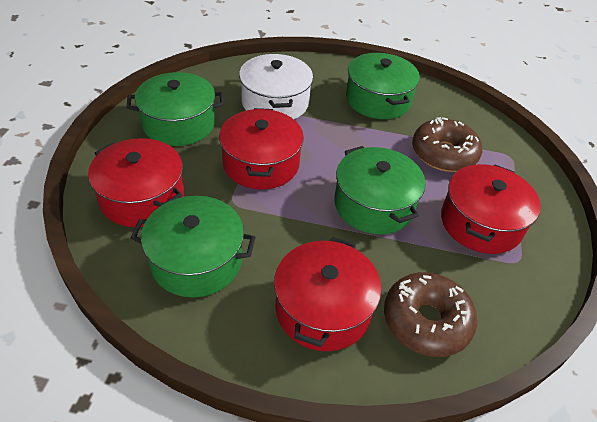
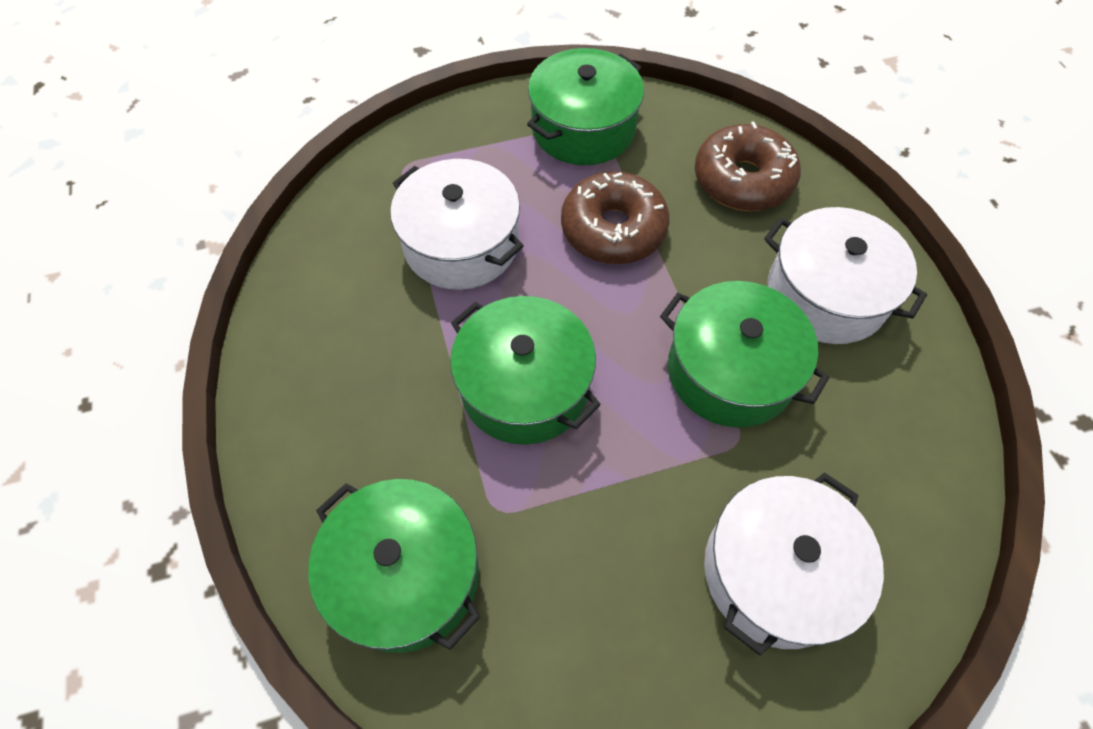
red pot: [88,138,184,227] [219,108,304,189] [274,237,382,351] [441,164,541,254] = 4 -> none = 0
white pot: [239,54,313,119] = 1 -> [390,159,523,290] [704,473,884,656] [764,207,927,344] = 3

